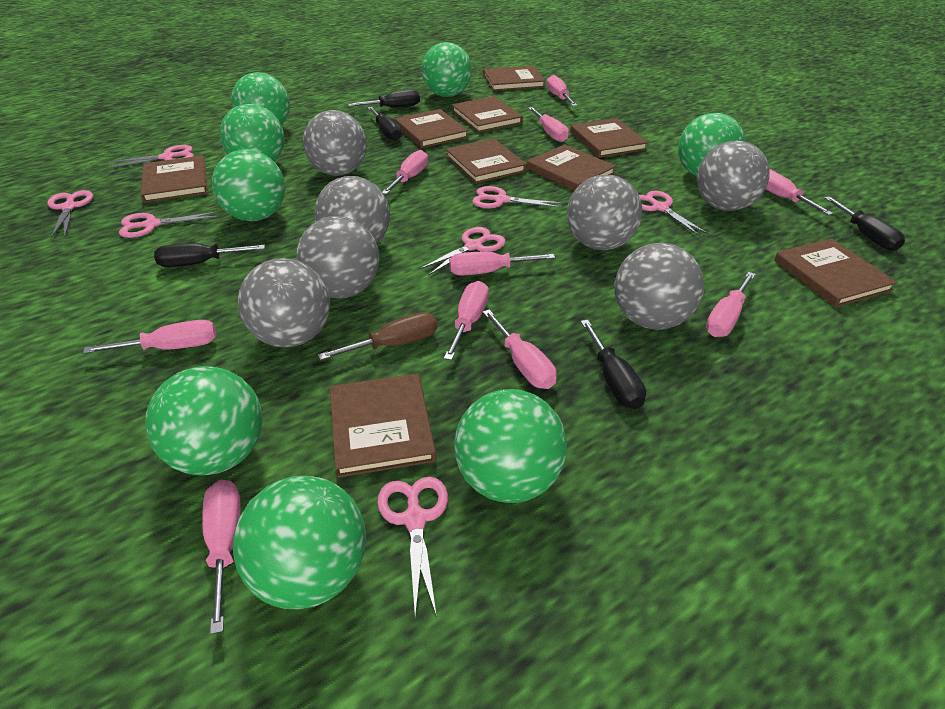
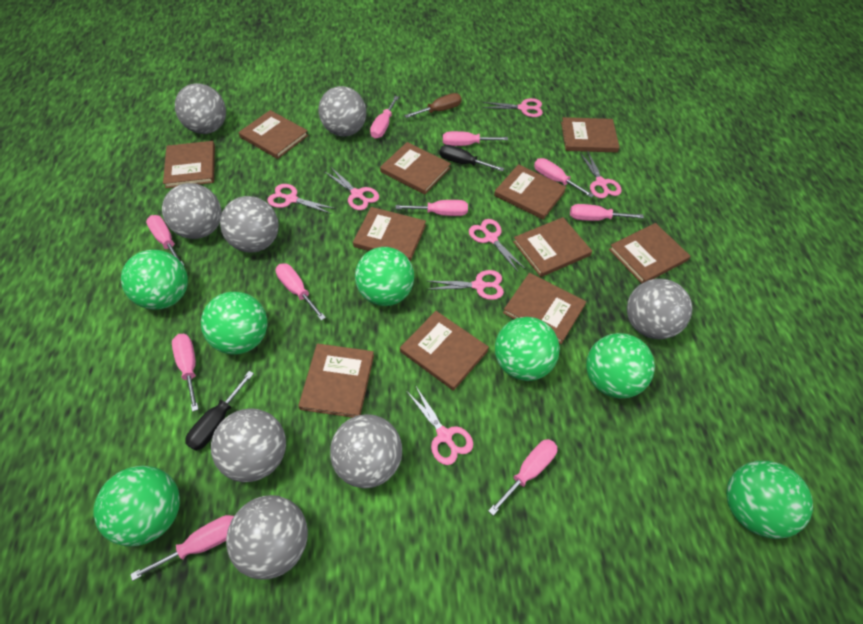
black screwdriver: [154,243,265,267] [348,90,420,108] [367,107,402,141] [580,320,646,409] [825,196,905,251] = 5 -> [185,371,254,451] [439,145,504,172] = 2
brown book: [140,155,207,203] [330,374,436,478] [395,109,468,148] [446,138,527,184] [452,96,523,133] [483,66,545,91] [526,144,616,191] [570,118,648,158] [774,238,897,307] = 9 -> [163,141,215,188] [239,110,308,159] [298,344,374,418] [353,207,426,261] [380,142,451,195] [400,311,489,391] [494,164,567,220] [503,273,586,344] [513,217,592,277] [561,117,620,152] [609,223,690,284] = 11
green ball: [145,366,263,476] [212,149,285,221] [220,104,285,161] [231,72,290,125] [233,476,366,609] [421,42,472,97] [454,389,567,503] [678,113,745,176] = 8 -> [93,466,180,546] [121,250,188,310] [201,292,267,355] [355,247,414,306] [495,317,560,381] [586,333,655,398] [726,461,813,539] = 7
grey ball: [238,258,330,348] [296,216,379,299] [303,110,367,176] [315,176,390,244] [567,175,642,250] [614,243,704,330] [697,141,770,211] = 7 -> [162,183,222,239] [175,83,226,134] [211,409,286,482] [220,196,279,253] [226,495,308,580] [318,86,366,137] [330,414,402,488] [627,279,692,339] = 8

